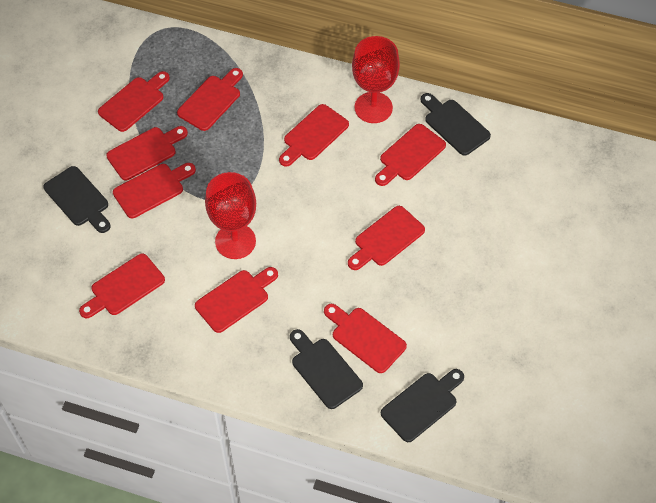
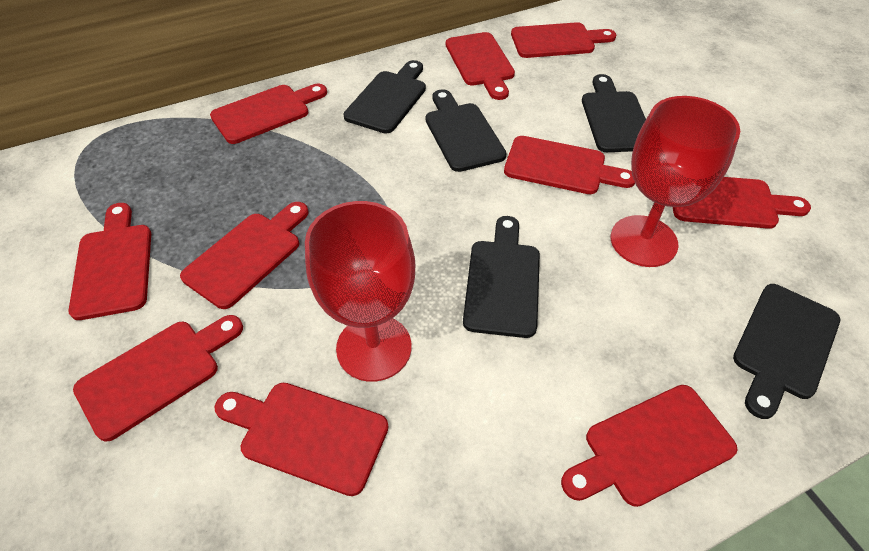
black cutting board: [44,166,110,233] [290,329,363,409] [381,369,464,442] [420,93,491,156] = 4 -> [343,60,426,134] [425,89,507,172] [463,216,540,338] [582,74,646,152] [733,284,840,419] = 5

